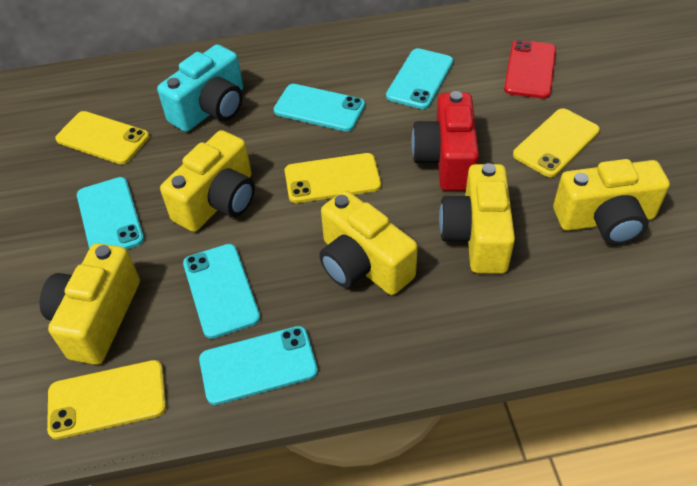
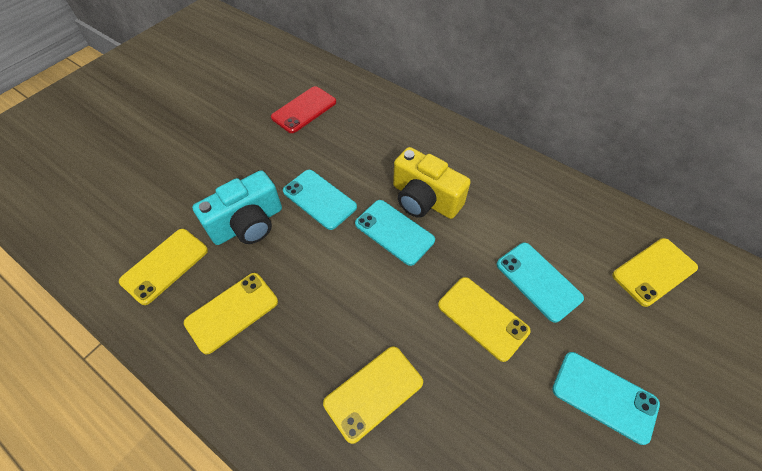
red camera: [411,91,479,191] = 1 -> none = 0
turquoise phone: [77,177,144,249] [183,244,260,339] [199,326,318,405] [274,84,365,132] [386,48,453,109] = 5 -> [283,170,357,230] [355,200,435,266] [497,243,584,323] [552,352,660,445] = 4
yellow camera: [40,243,140,365] [160,130,255,232] [319,190,418,295] [439,163,515,273] [553,159,670,245] = 5 -> [393,147,471,219] = 1
yellow phone: [47,360,166,439] [55,111,149,165] [285,153,381,203] [513,108,600,177] = 4 -> [119,229,208,305] [184,273,278,354] [323,346,423,444] [438,277,531,362] [612,238,698,307] = 5

